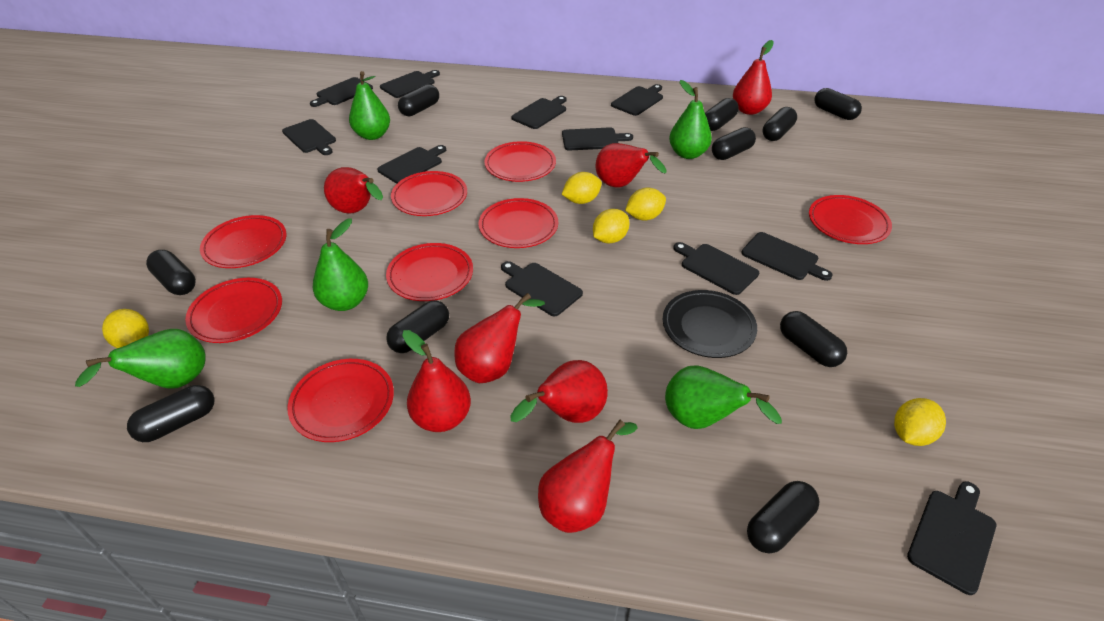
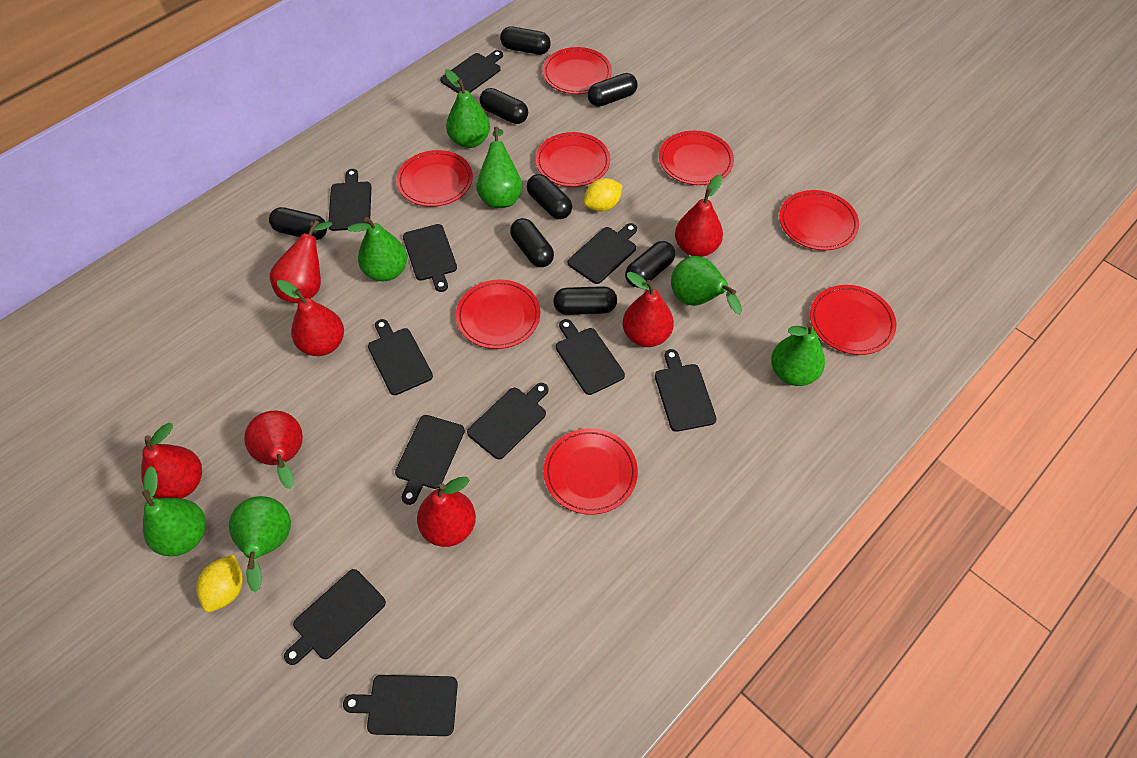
black capsule: [127,385,214,442] [146,250,196,295] [386,300,449,353] [398,84,439,116] [705,98,739,131] [712,127,756,160] [747,481,820,553] [763,107,797,141] [780,311,847,367] [814,88,862,120] = 10 -> [269,207,327,240] [480,88,528,124] [500,26,551,55] [510,218,554,267] [527,174,572,219] [553,286,617,315] [588,73,638,107] [625,241,675,288] = 8
black plate: [663,290,757,358] = 1 -> none = 0
green pear: [75,329,206,389] [313,218,368,311] [349,71,390,140] [665,365,782,429] [669,80,712,159] = 5 -> [142,466,206,556] [229,496,291,592] [348,217,407,281] [445,69,490,148] [476,127,523,208] [671,256,742,314] [771,322,825,386] = 7
yellow lemon: [102,309,149,348] [562,172,602,204] [593,209,630,243] [625,188,666,221] [894,398,946,446] = 5 -> [196,554,243,612] [584,178,622,212] = 2

